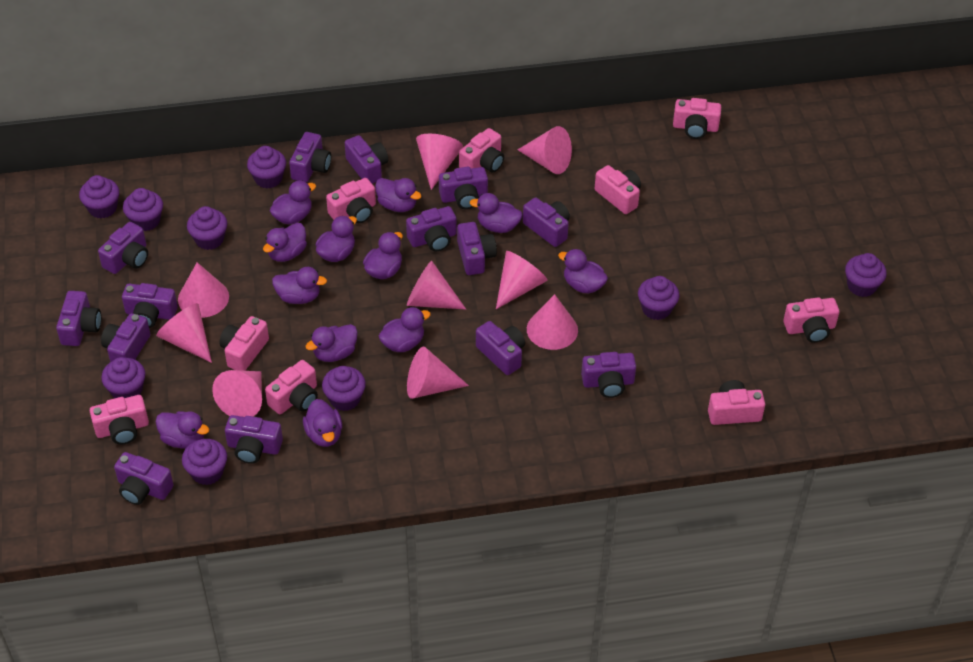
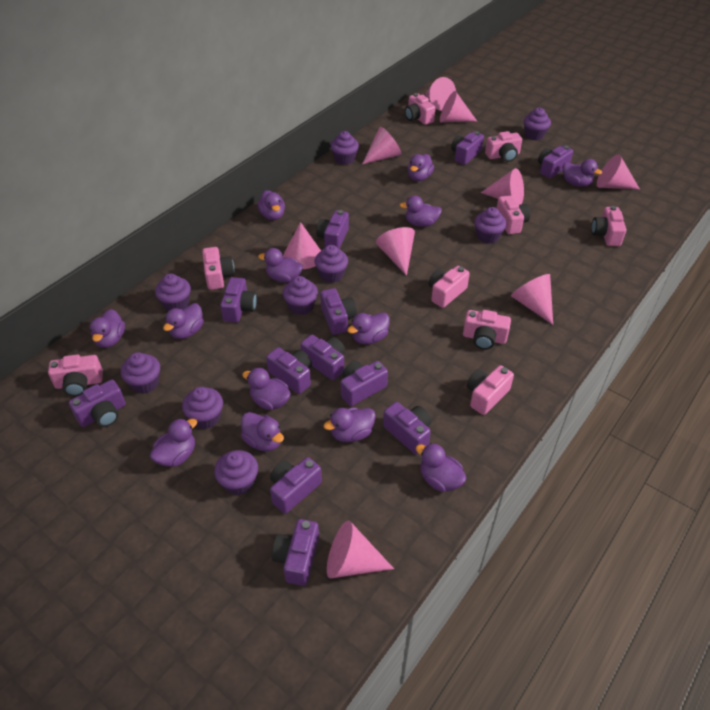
purple camera: [56,291,101,346] [98,222,148,274] [101,313,150,362] [114,452,174,505] [122,283,178,328] [225,415,283,464] [289,132,331,182] [345,135,388,184] [406,206,457,251] [439,167,488,209] [457,222,497,275] [476,321,525,375] [523,198,570,247] [581,352,636,398] = 14 -> [69,380,126,427] [220,277,257,323] [266,347,312,394] [270,457,322,514] [272,519,319,586] [300,335,345,380] [316,210,349,249] [320,288,357,335] [341,361,388,406] [383,402,431,454] [451,131,484,165] [538,145,573,178] = 12
purple duck: [156,411,209,449] [263,223,307,262] [269,180,316,225] [272,267,327,304] [303,399,342,447] [305,324,358,362] [316,216,357,262] [363,232,403,279] [375,178,421,212] [379,307,431,352] [470,193,523,233] [558,249,608,294] = 12 -> [90,309,125,348] [150,418,197,467] [163,303,204,339] [241,412,284,451] [242,368,291,410] [257,190,285,220] [258,248,303,283] [324,407,376,442] [347,312,390,345] [400,195,442,227] [408,154,434,181] [416,443,467,492] [563,159,602,187] = 13

